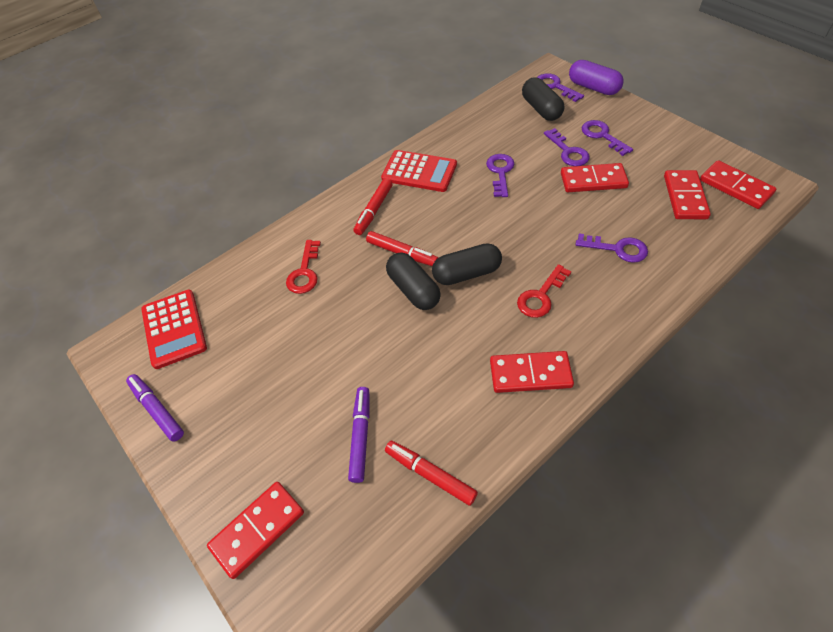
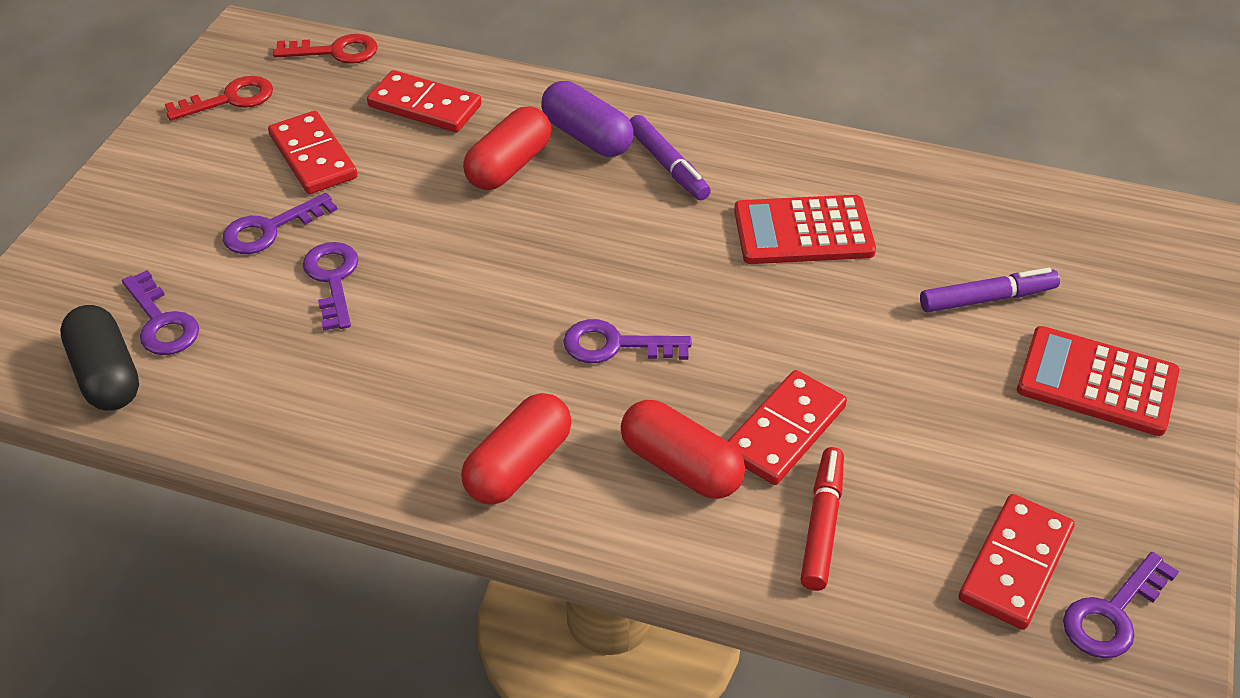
black capsule: [386,252,441,310] [432,243,502,285] [522,77,564,121] = 3 -> [60,305,139,411] = 1
red capsule: none = 0 -> [461,393,572,505] [463,106,552,190] [621,400,745,499] = 3
red domino: [207,482,304,579] [490,351,574,393] [561,163,629,192] [664,170,711,219] [700,160,776,209] = 5 -> [268,111,358,194] [367,70,482,132] [728,370,847,485] [959,494,1075,630] = 4
red marker: [354,178,393,235] [366,231,438,266] [385,441,478,506] = 3 -> [801,447,844,591] = 1

